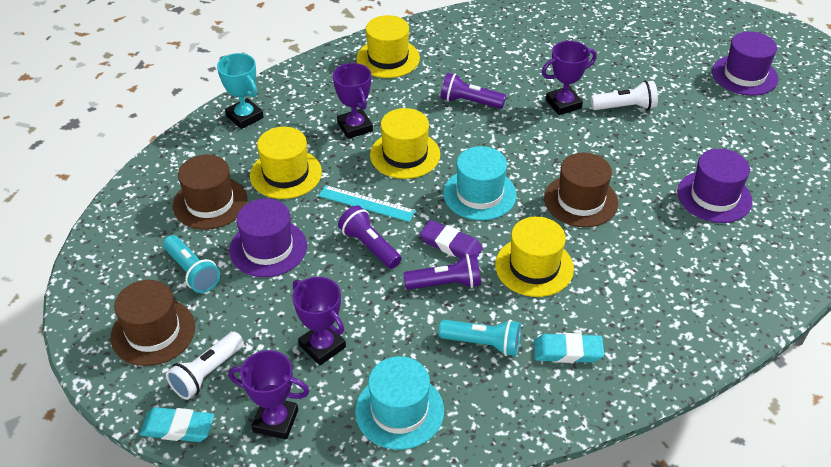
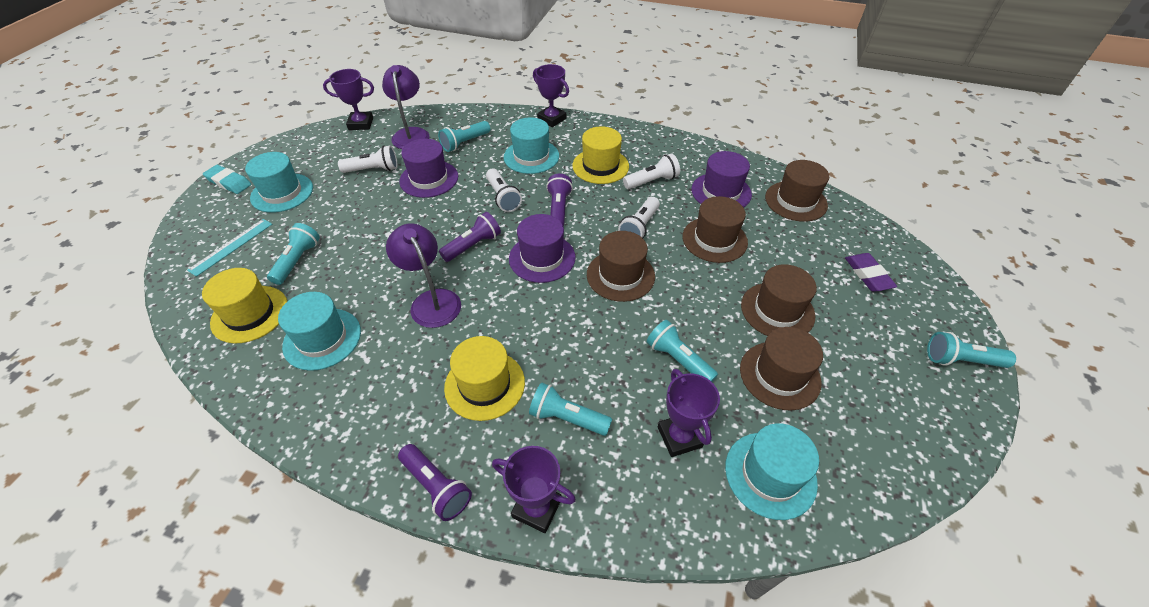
brown hat: [111,280,195,366] [173,155,247,229] [544,153,618,227] = 3 -> [587,231,655,302] [682,196,748,263] [740,327,823,411] [741,264,817,336] [765,160,829,222] = 5
purple lamp: none = 0 -> [382,65,430,149] [386,223,461,328] = 2
turquoise eraser: [140,407,214,442] [534,333,604,363] = 2 -> [203,165,251,194] = 1
turquoise flashlight: [163,235,220,293] [439,319,521,356] = 2 -> [267,223,320,285] [438,121,490,152] [529,382,612,436] [647,320,718,382] [927,332,1016,368] = 5
turquoise hat: [355,356,444,450] [443,146,516,220] = 2 -> [245,152,313,213] [278,292,361,371] [504,117,559,174] [725,423,819,520] = 4
turquoise trophy: [217,53,264,129] = 1 -> none = 0
white flashlight: [166,332,244,400] [591,81,658,110] = 2 -> [338,145,398,173] [486,169,522,212] [618,197,660,238] [623,153,680,189] = 4
yellow hat: [250,127,322,199] [356,15,420,78] [370,108,440,179] [495,217,574,297] = 4 -> [202,268,287,344] [444,336,525,421] [572,126,629,184] = 3

